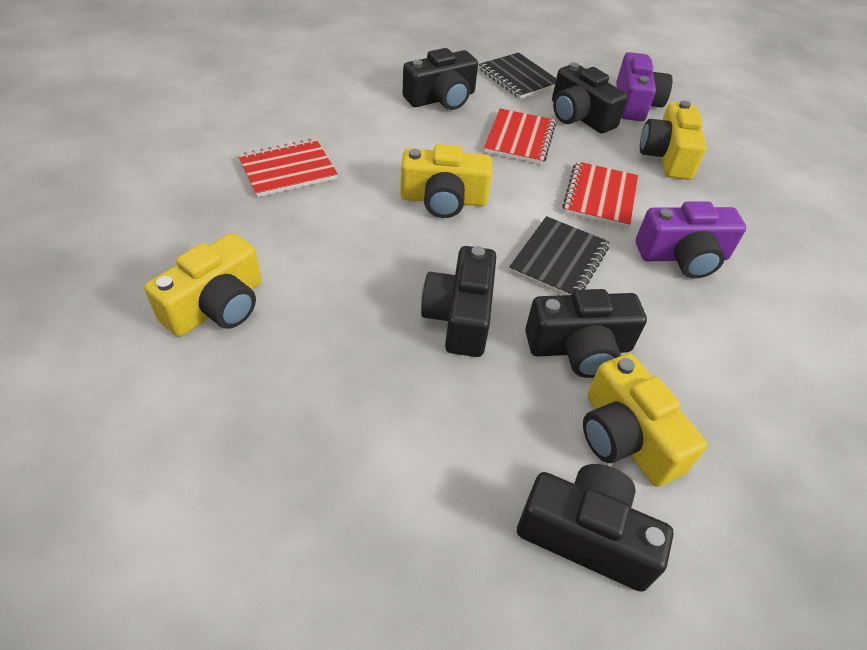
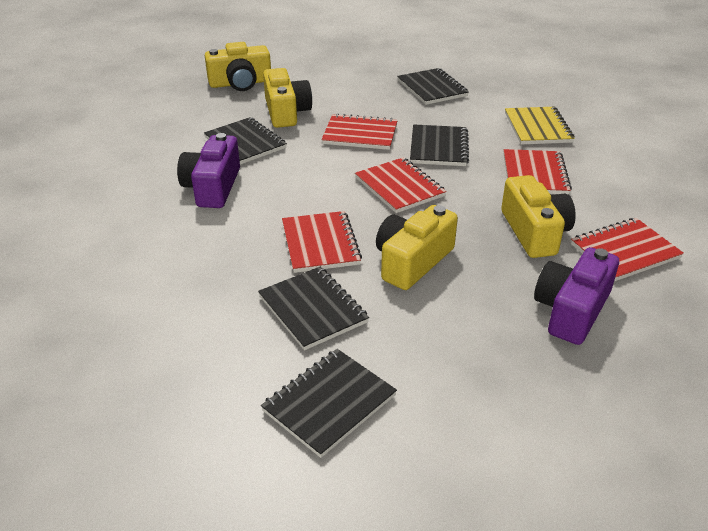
black camera: [403,48,478,110] [421,246,496,357] [517,464,673,592] [525,289,647,378] [552,62,628,134] = 5 -> none = 0
black notebook: [479,52,556,99] [509,216,610,295] = 2 -> [204,117,287,165] [258,267,369,351] [261,349,397,458] [397,68,469,105] [410,124,469,166] = 5
red notebook: [238,139,338,197] [484,108,556,165] [562,161,638,228] = 3 -> [282,211,362,273] [321,113,398,150] [355,158,447,213] [504,149,572,195] [571,218,684,281] = 5
yellow notebook: none = 0 -> [505,107,575,145] = 1

